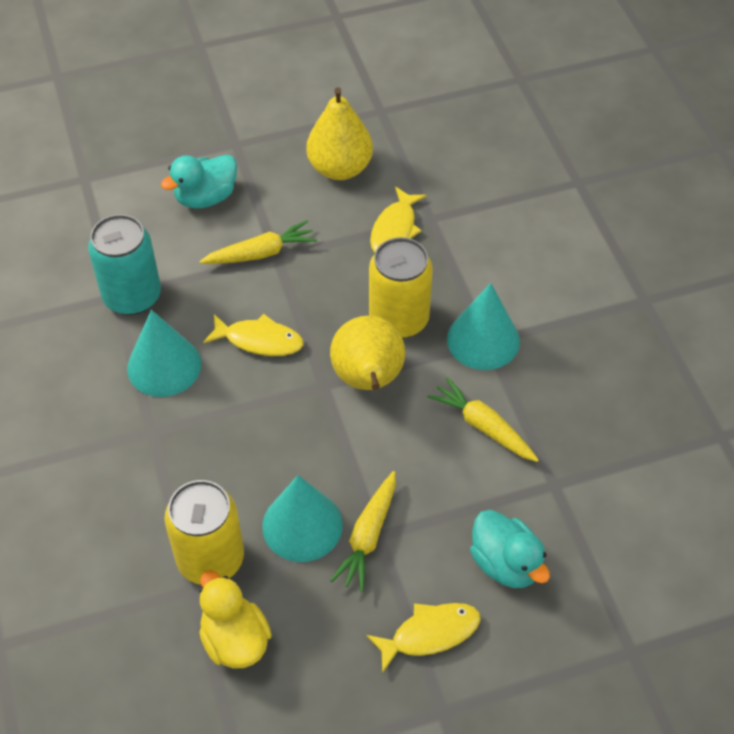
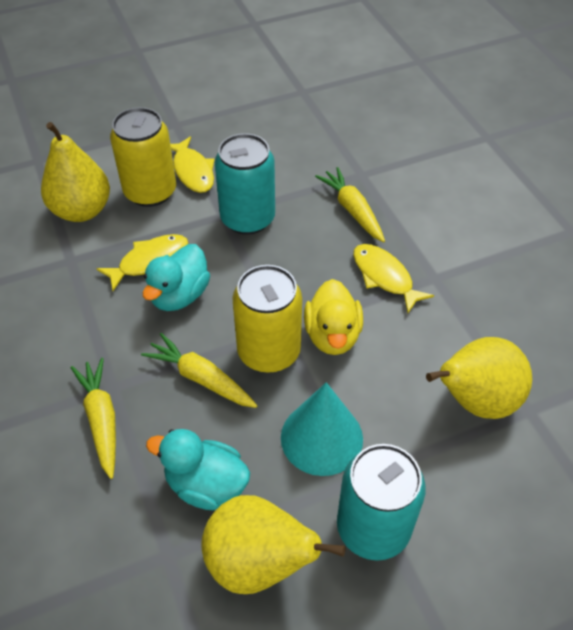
turquoise can: [88,214,161,315] = 1 -> [215,133,275,235] [337,444,426,561] = 2
turquoise cone: [127,310,201,397] [262,475,343,562] [447,283,520,370] = 3 -> [281,382,363,476] = 1
yellow pear: [306,87,373,180] [330,316,405,390] = 2 -> [41,122,110,222] [201,495,346,594] [426,337,532,419] = 3

